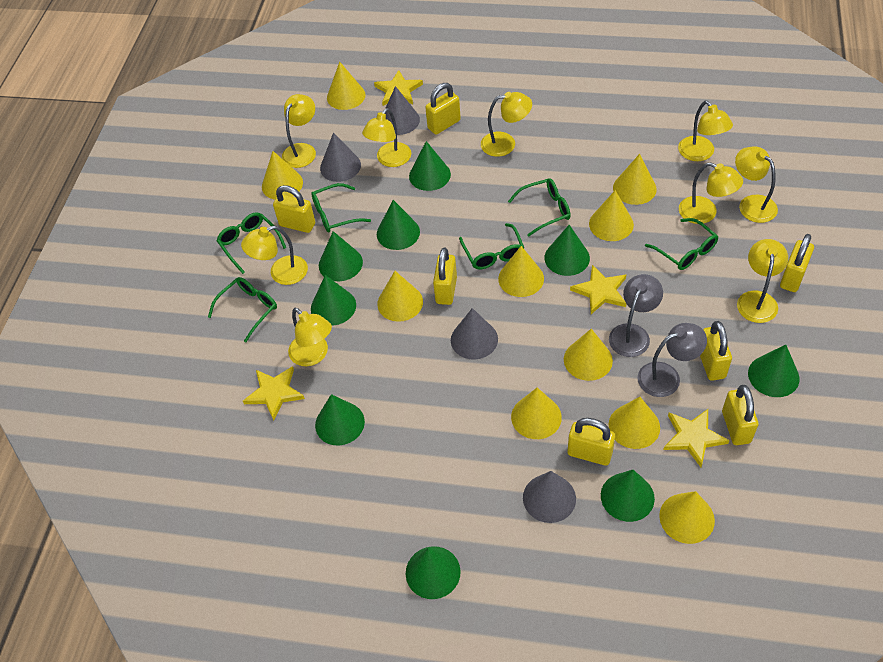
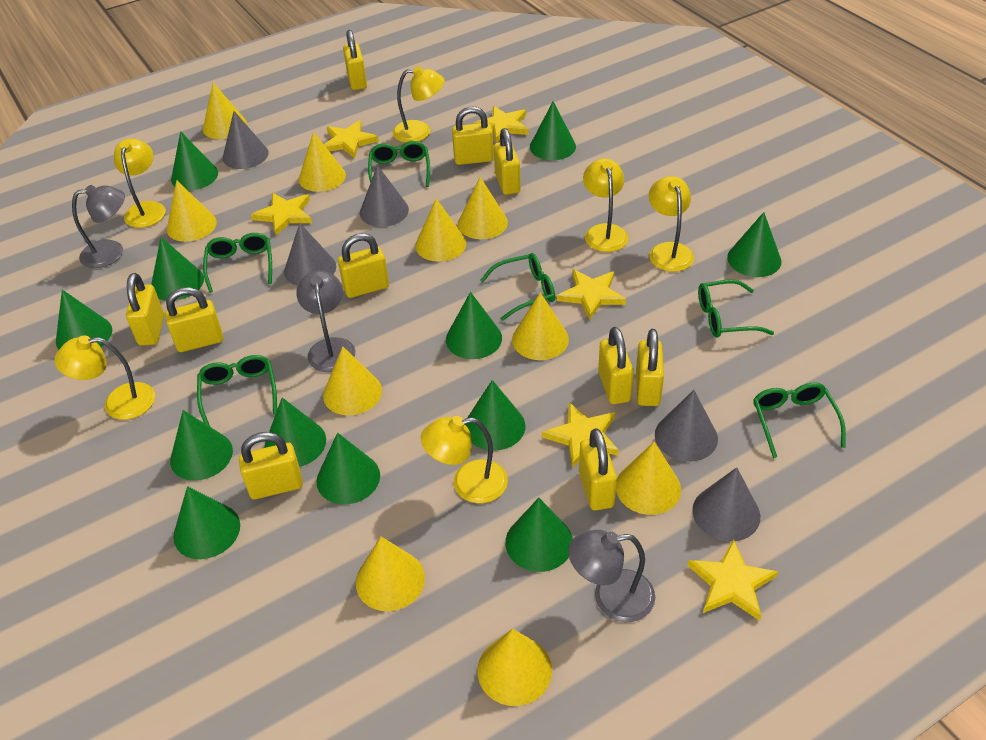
green cone: [311,275,356,326] [315,394,365,446] [319,231,363,281] [377,200,420,250] [406,546,461,599] [409,141,451,191] [544,225,590,276] [601,470,655,522] [748,345,799,397] = 9 -> [56,290,112,349] [151,237,204,301] [170,410,233,481] [171,131,218,191] [173,486,240,559] [264,398,326,467] [317,432,380,504] [446,292,502,359] [465,380,525,451] [505,498,573,572] [530,101,576,160] [727,212,781,277] = 12
grey cone: [320,132,361,182] [386,86,420,135] [451,308,498,360] [523,471,576,523] = 4 -> [223,111,269,169] [284,223,336,286] [360,165,409,227] [655,390,718,462] [692,467,760,542] = 5
grey lamp: [609,274,663,357] [637,323,707,397] = 2 -> [72,185,125,268] [296,270,356,372] [568,530,655,622] = 3
yellow lamp: [241,226,308,285] [282,94,316,168] [288,308,332,367] [362,108,411,167] [481,92,532,157] [678,101,733,161] [679,163,743,224] [735,146,778,223] [737,239,788,323] = 9 -> [54,335,155,420] [114,138,166,228] [393,66,445,143] [421,416,508,503] [583,158,628,252] [649,176,694,272] = 6
yellow padlock: [273,185,315,233] [425,83,461,134] [433,248,457,305] [568,418,615,466] [700,321,732,381] [722,385,759,445] [780,234,814,292] = 7 -> [126,273,164,346] [165,287,223,352] [239,432,303,499] [338,233,389,298] [343,30,367,90] [452,106,494,165] [494,128,520,195] [579,428,617,511] [598,327,634,404] [636,329,664,406] = 10
yellow star: [243,366,305,421] [374,70,423,106] [570,265,626,314] [663,409,730,467] = 4 -> [251,193,312,235] [324,120,379,158] [474,106,529,143] [542,402,619,468] [557,269,626,320] [687,539,778,621] = 6

